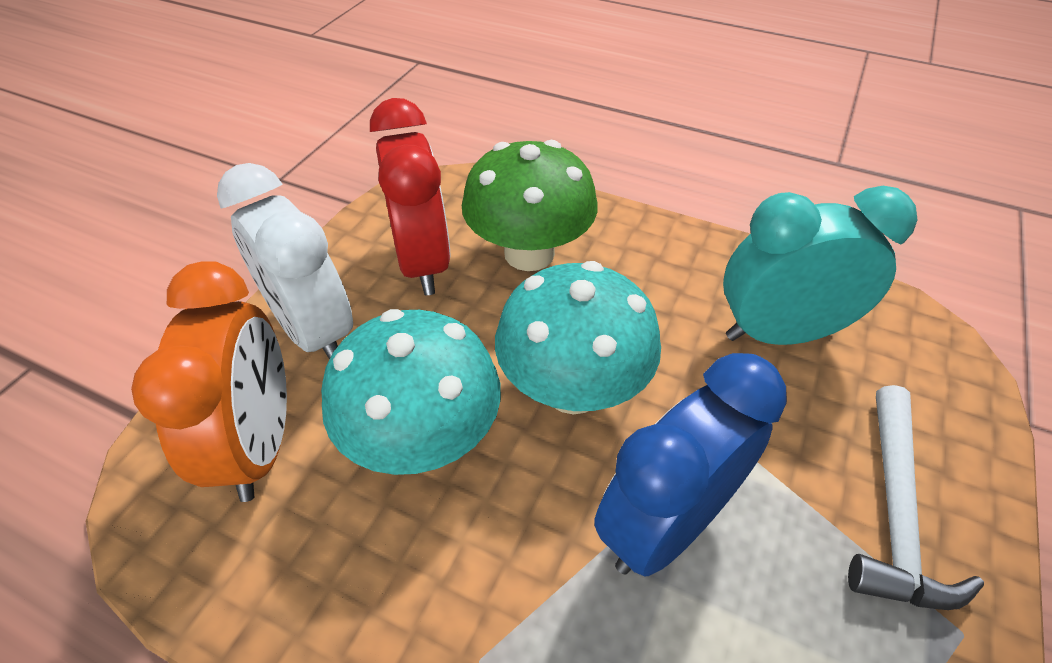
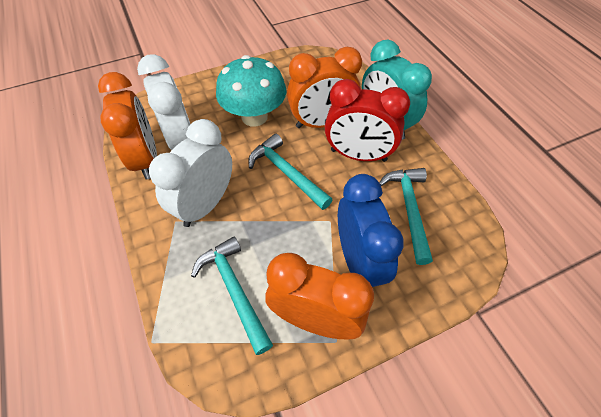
green mushroom: [462,140,598,271] = 1 -> none = 0
orange clock: [131,261,287,502] = 1 -> [98,72,157,179] [265,253,374,339] [287,47,362,128] = 3
turquoise hammer: none = 0 -> [191,236,273,355] [248,134,333,210] [379,168,433,265] = 3
turquoise mushroom: [321,309,501,475] [495,261,661,414] = 2 -> [216,55,286,126] = 1
white clock: [217,163,353,359] = 1 -> [137,54,190,150] [149,119,232,227] = 2
white hammer: [848,385,984,610] = 1 -> none = 0

